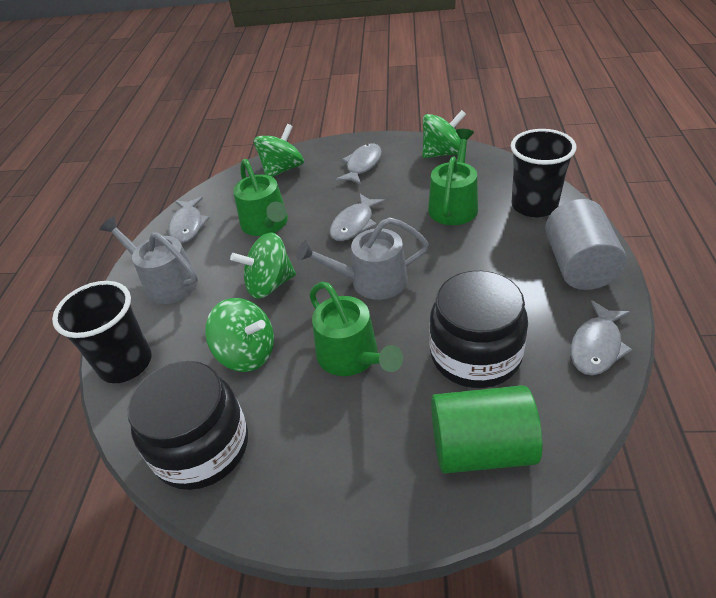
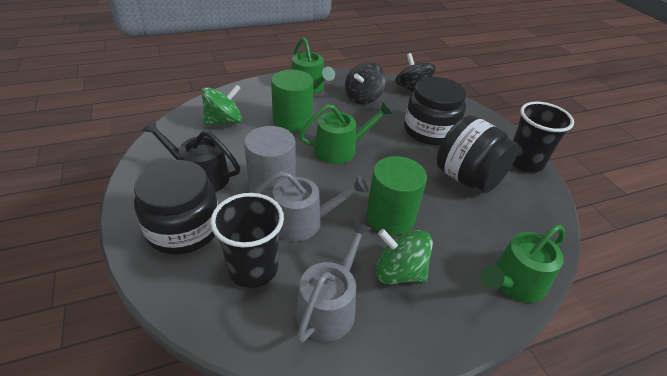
black jar: [128,361,248,490] [429,271,528,388] = 2 -> [134,160,218,255] [404,77,467,145] [437,115,519,193] = 3
black spinning top: none = 0 -> [345,62,386,105] [395,53,436,92] = 2
black watering can: none = 0 -> [142,119,240,192] = 1
green cylinder: [431,385,543,474] = 1 -> [271,70,313,133] [366,156,427,235] = 2
green spinning top: [205,298,274,372] [230,232,296,299] [254,124,304,177] [422,110,466,158] = 4 -> [201,85,242,126] [376,229,433,284] = 2
grey fish: [168,197,210,243] [330,194,385,241] [335,144,382,185] [571,300,633,375] = 4 -> none = 0

